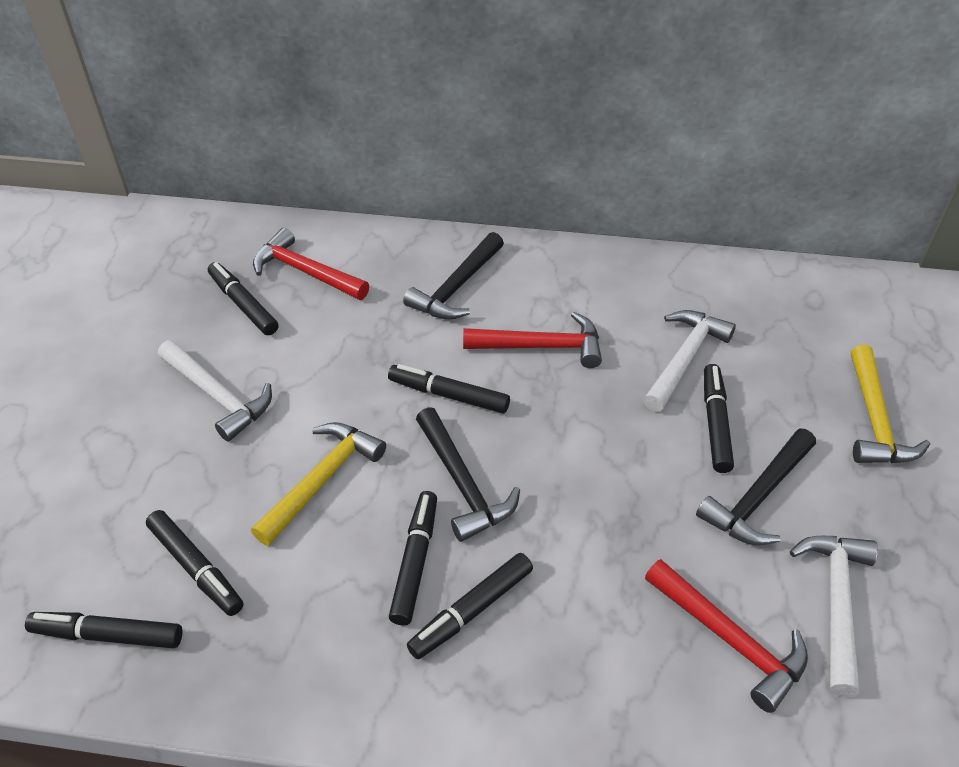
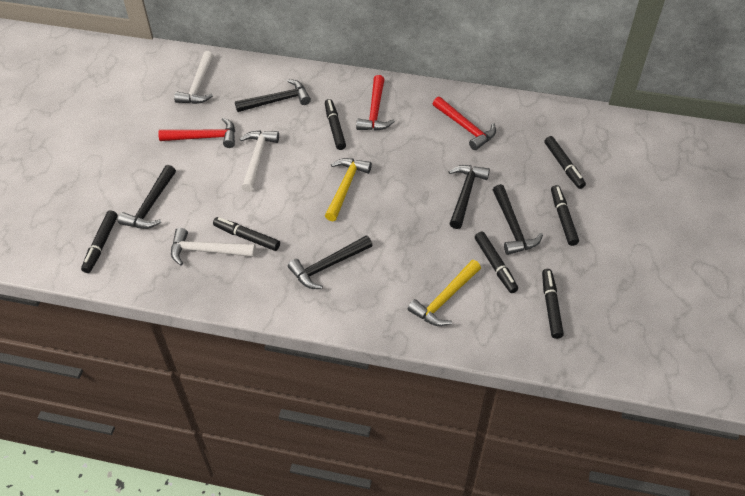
black hammer: [403,232,504,320] [416,407,520,542] [696,428,816,545] = 3 -> [118,165,176,229] [235,79,311,112] [288,235,373,289] [449,165,490,229] [493,184,543,255] = 5

